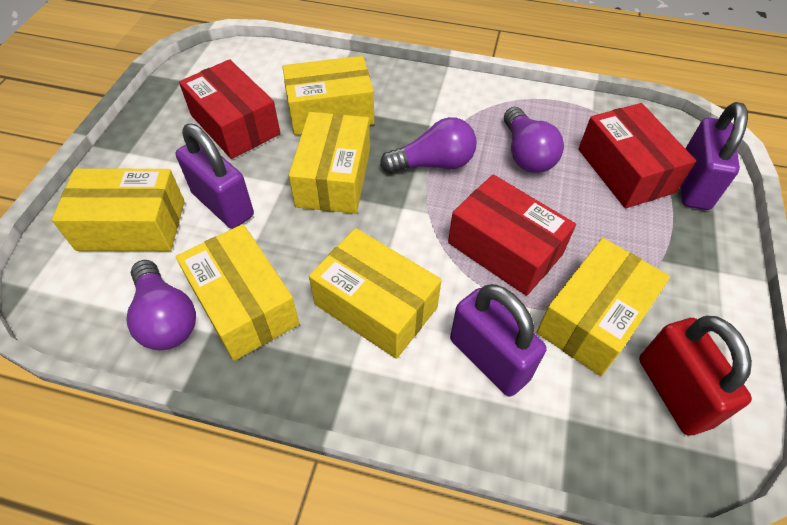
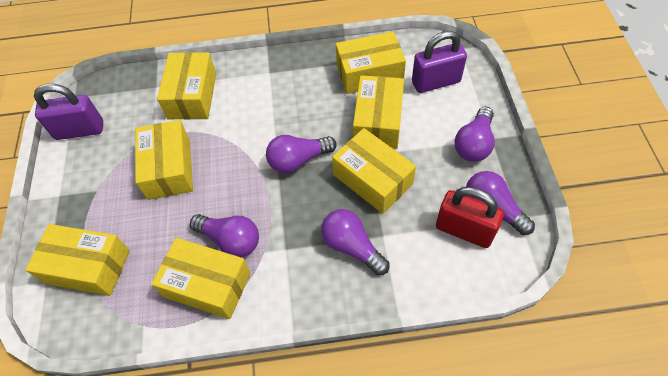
purple light bulb: [127,260,196,350] [380,117,477,173] [504,107,564,173] = 3 -> [190,214,259,257] [266,135,336,174] [321,209,390,275] [454,107,495,162] [466,171,535,235] = 5
purple padlock: [176,124,254,229] [450,284,547,397] [681,102,748,210] = 3 -> [34,84,103,140] [412,31,467,93] = 2
red box: [179,59,280,159] [448,174,576,296] [578,103,696,208] = 3 -> none = 0
yellow box: [52,168,185,251] [176,224,300,361] [282,56,374,135] [289,112,370,214] [309,228,442,359] [536,238,670,376] = 6 -> [25,224,130,296] [135,120,193,200] [151,238,250,319] [157,52,216,120] [332,128,416,214] [336,31,406,94] [353,75,404,149] = 7

